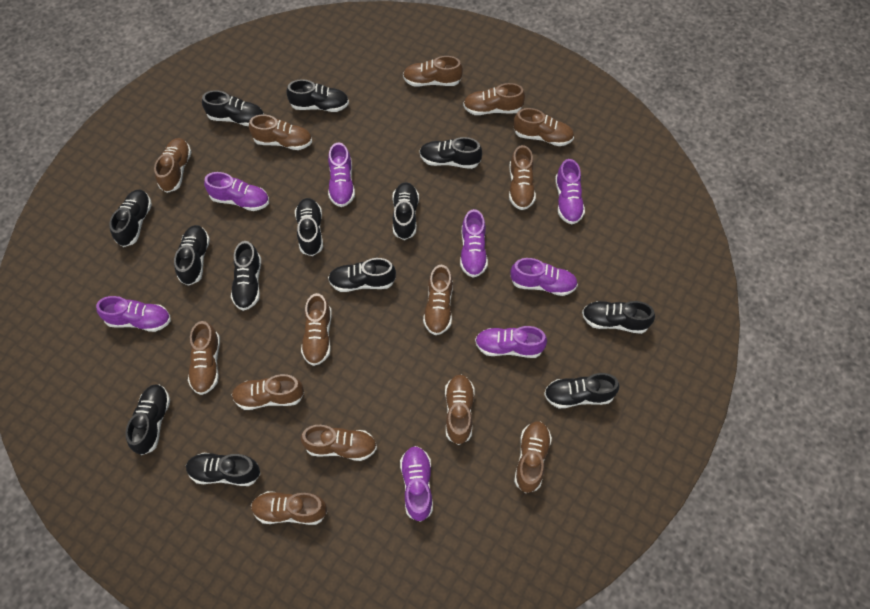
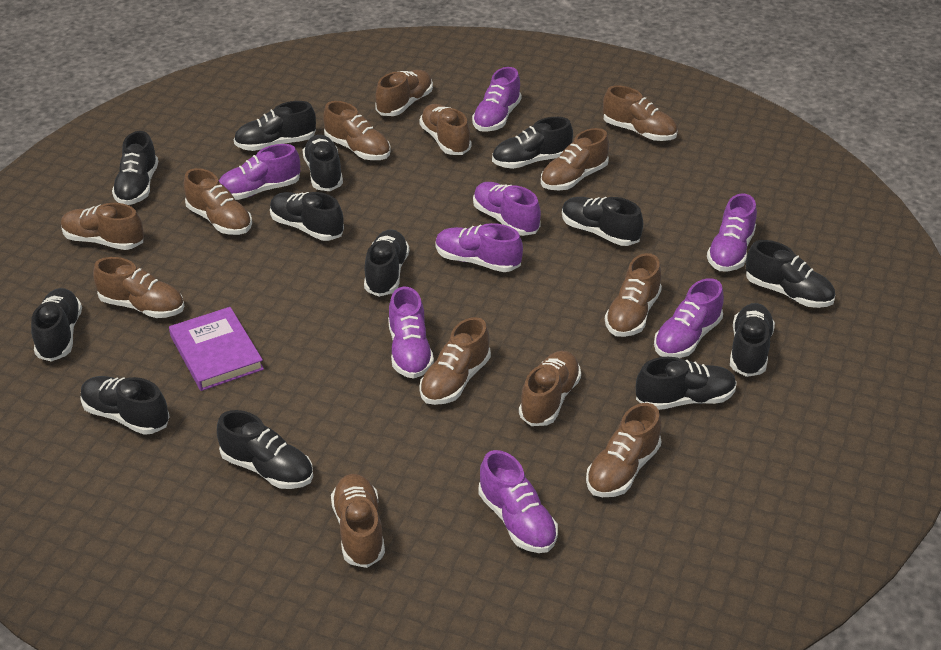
brown shoe: [154,138,191,193] [188,321,220,395] [231,374,304,410] [249,115,312,150] [251,491,327,525] [301,293,332,366] [301,425,377,461] [403,56,463,87] [423,265,453,335] [445,375,475,445] [463,83,525,115] [509,145,536,210] [514,108,574,146] [514,421,552,493] = 14 -> [61,203,144,250] [93,257,184,318] [184,168,252,235] [323,101,391,160] [331,474,385,568] [375,70,433,116] [419,317,491,405] [420,104,471,155] [519,351,581,426] [541,128,609,190] [586,403,662,497] [603,86,678,141] [605,253,662,337] = 13
purple book: none = 0 -> [169,307,264,391] = 1

